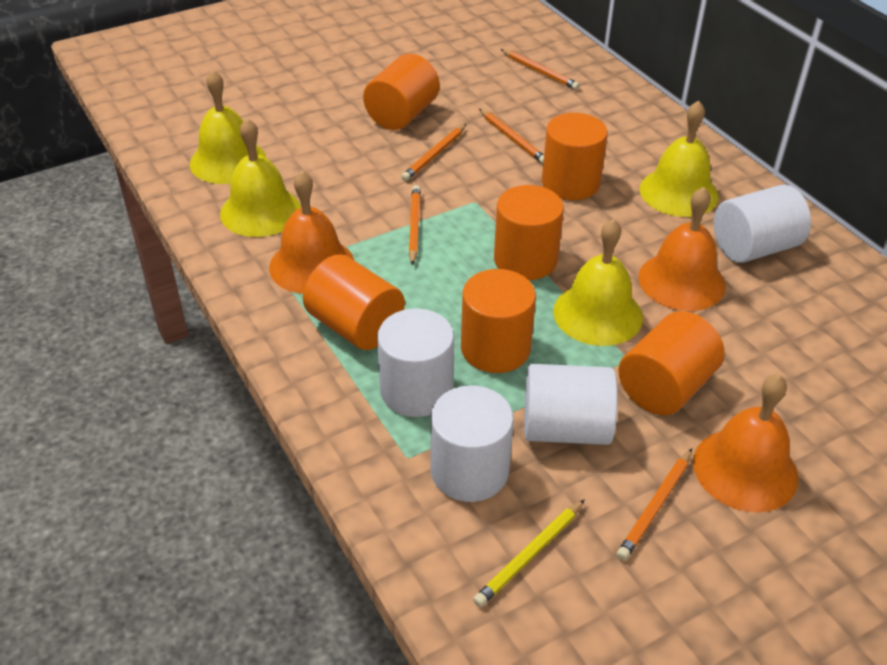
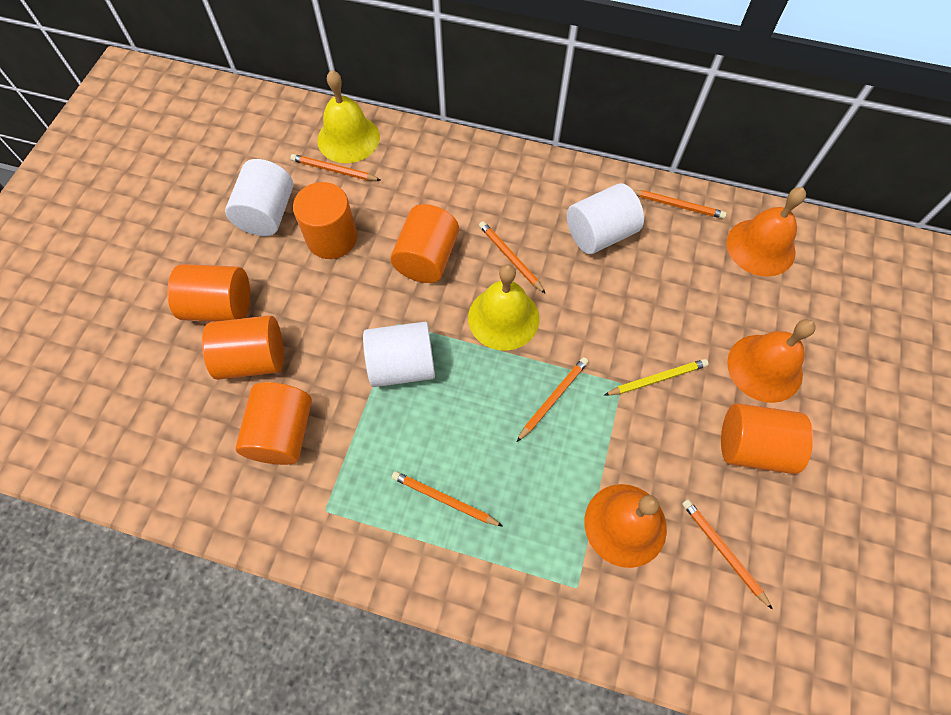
orange pencil: [401,124,466,181] [409,185,421,266] [479,109,544,164] [501,49,580,90] [617,449,692,561] = 5 -> [290,154,380,181] [392,471,503,526] [479,221,546,294] [517,357,588,442] [633,190,727,219] [682,499,773,610] = 6
white cylinder: [377,308,454,417] [431,385,514,502] [524,364,618,445] [714,185,811,263] = 4 -> [225,159,293,236] [363,322,435,387] [567,183,644,254] = 3
yellow bell: [190,70,266,184] [220,118,301,237] [553,219,643,346] [640,100,719,217] = 4 -> [317,70,380,163] [468,264,540,350] = 2

